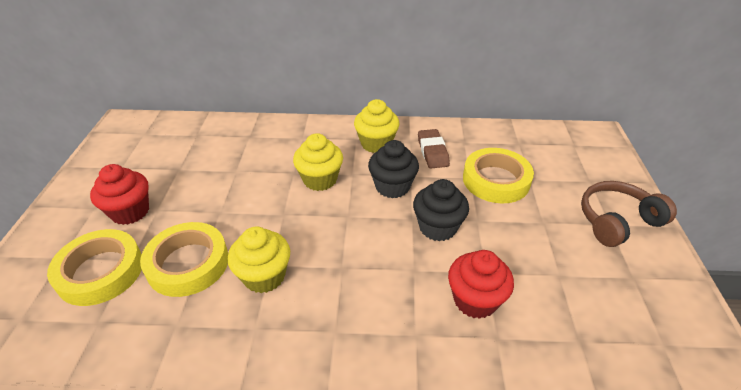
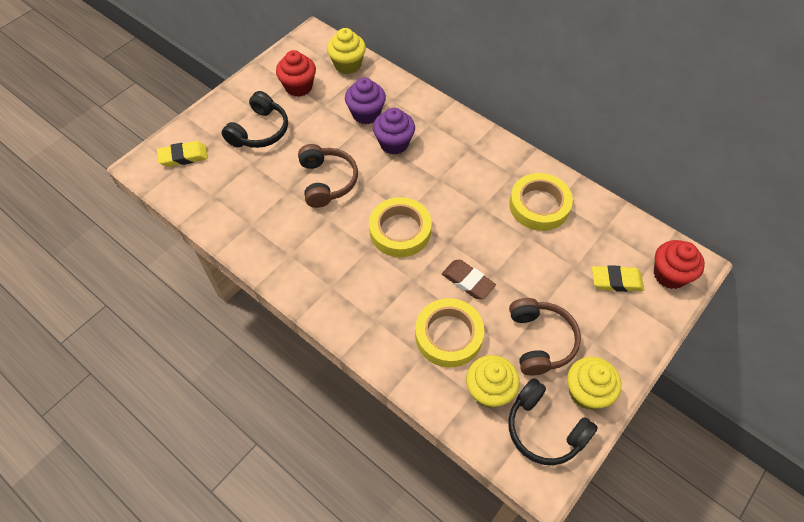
black cupcake: [368,140,419,198] [413,179,469,241] = 2 -> none = 0
black headphones: none = 0 -> [222,91,288,148] [508,378,598,465] = 2
brown headphones: [581,181,677,247] = 1 -> [298,144,358,208] [509,298,581,376] = 2
purple cupcake: none = 0 -> [345,78,386,124] [373,108,415,155] = 2
yellow eraser: none = 0 -> [157,141,208,167] [592,265,644,292] = 2

